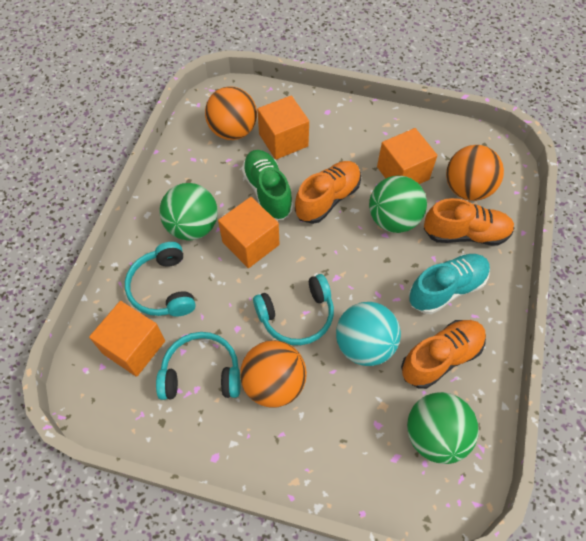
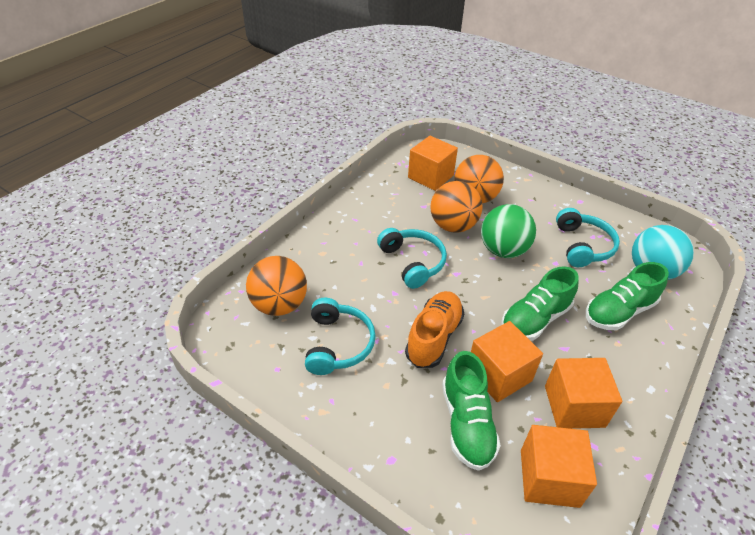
green ball: [159,183,218,240] [369,176,427,233] [407,392,478,464] = 3 -> [481,204,536,258] = 1
green shoe: [242,150,293,220] = 1 -> [442,351,501,471] [501,266,579,341] [586,262,669,330] = 3
orange shoe: [295,161,361,224] [401,320,486,389] [424,198,514,245] = 3 -> [405,291,464,368] = 1
turquoise shoe: [409,254,490,314] = 1 -> none = 0

